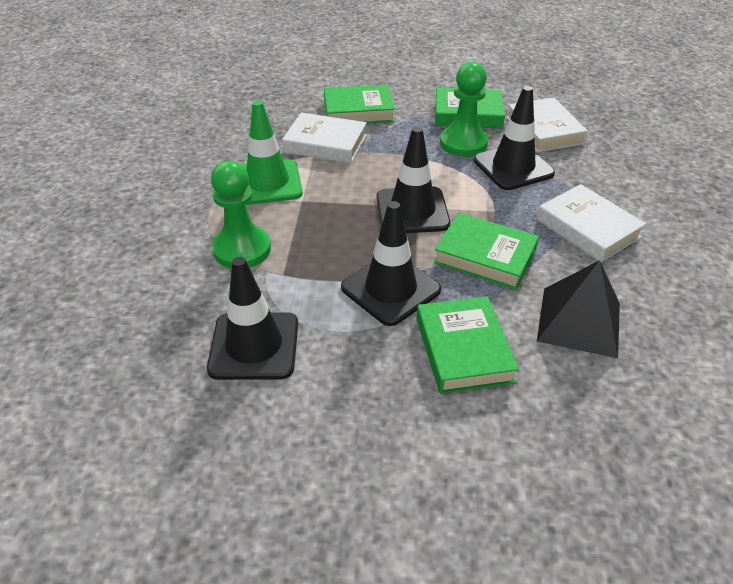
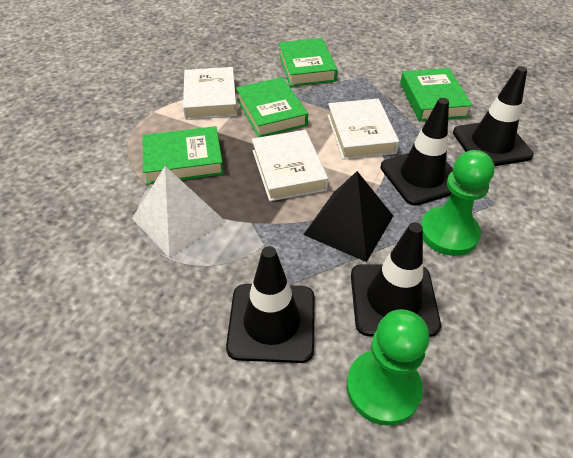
green traffic cone: [241,100,303,205] = 1 -> none = 0
white pyramid: none = 0 -> [132,166,226,258] = 1

